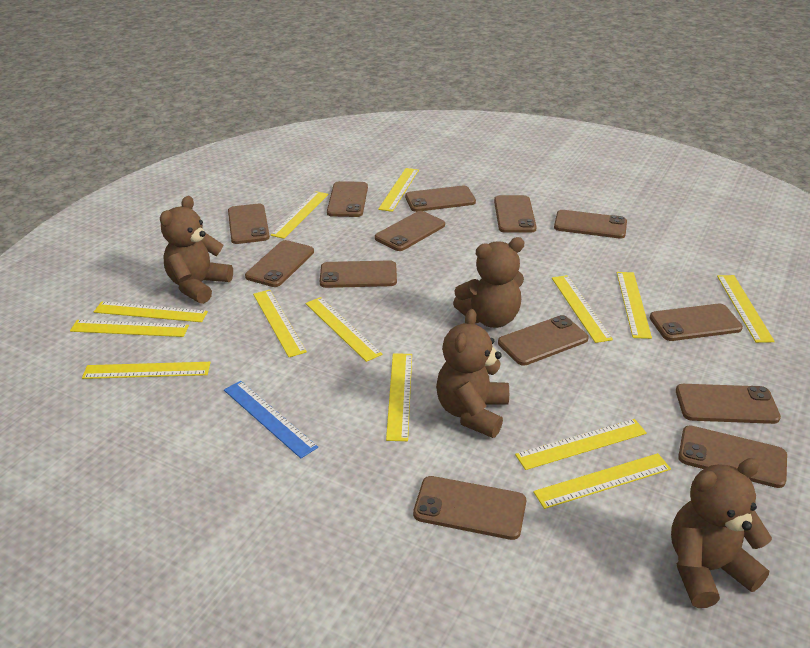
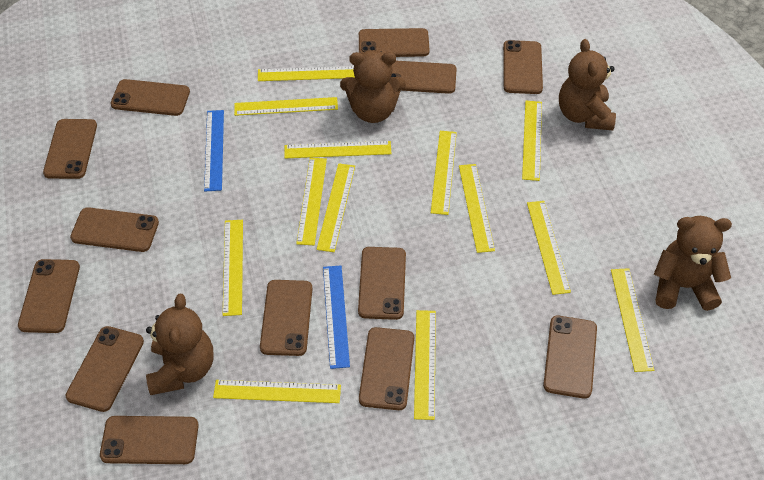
blue ruler: [224,381,318,458] = 1 -> [204,110,224,191] [323,265,350,369] = 2

